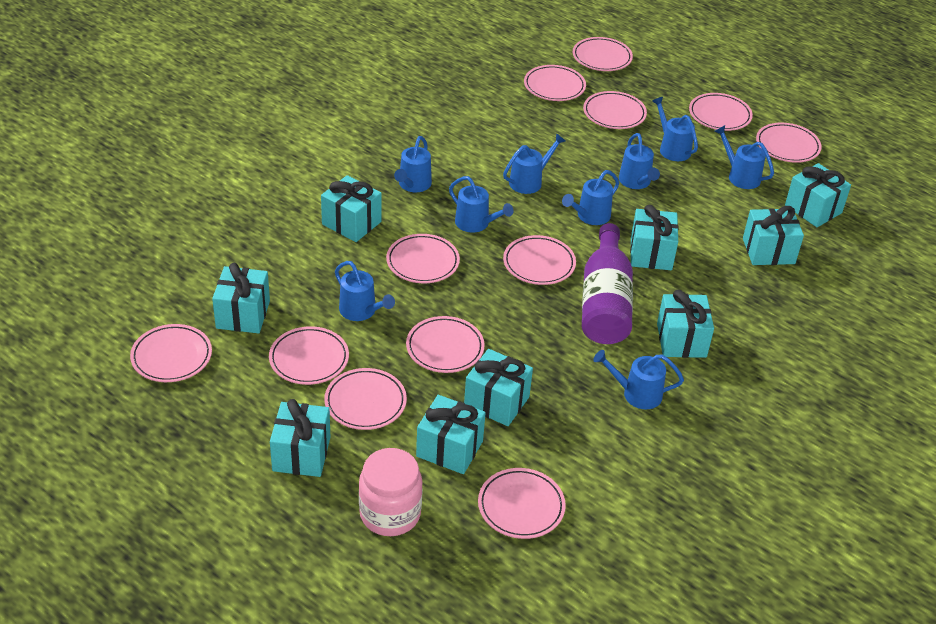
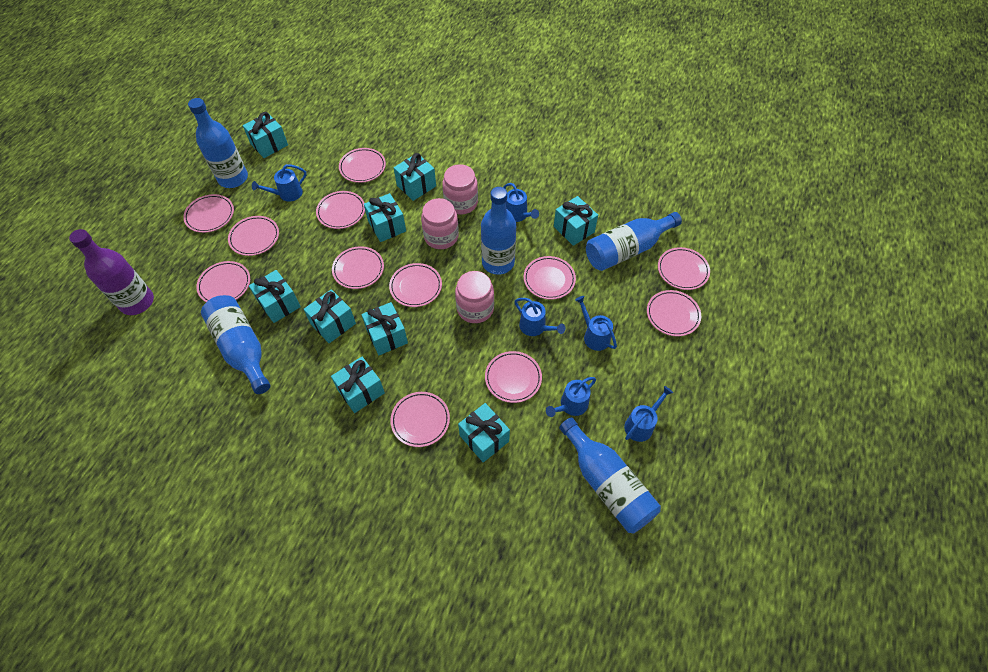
blue bottle: none = 0 -> [188,98,248,188] [201,295,271,394] [481,187,516,275] [559,417,661,533] [586,212,682,271] = 5
blue watering can: [335,261,395,321] [394,136,432,192] [449,176,514,233] [503,133,566,194] [562,170,619,225] [593,350,684,409] [619,133,660,189] [652,97,698,161] [714,125,774,189] = 9 -> [252,164,307,202] [503,183,539,222] [514,298,565,336] [546,377,596,417] [575,296,617,351] [624,386,673,442] = 6
pink jar: [359,448,423,536] = 1 -> [421,198,459,249] [442,164,478,215] [455,271,494,323] = 3

